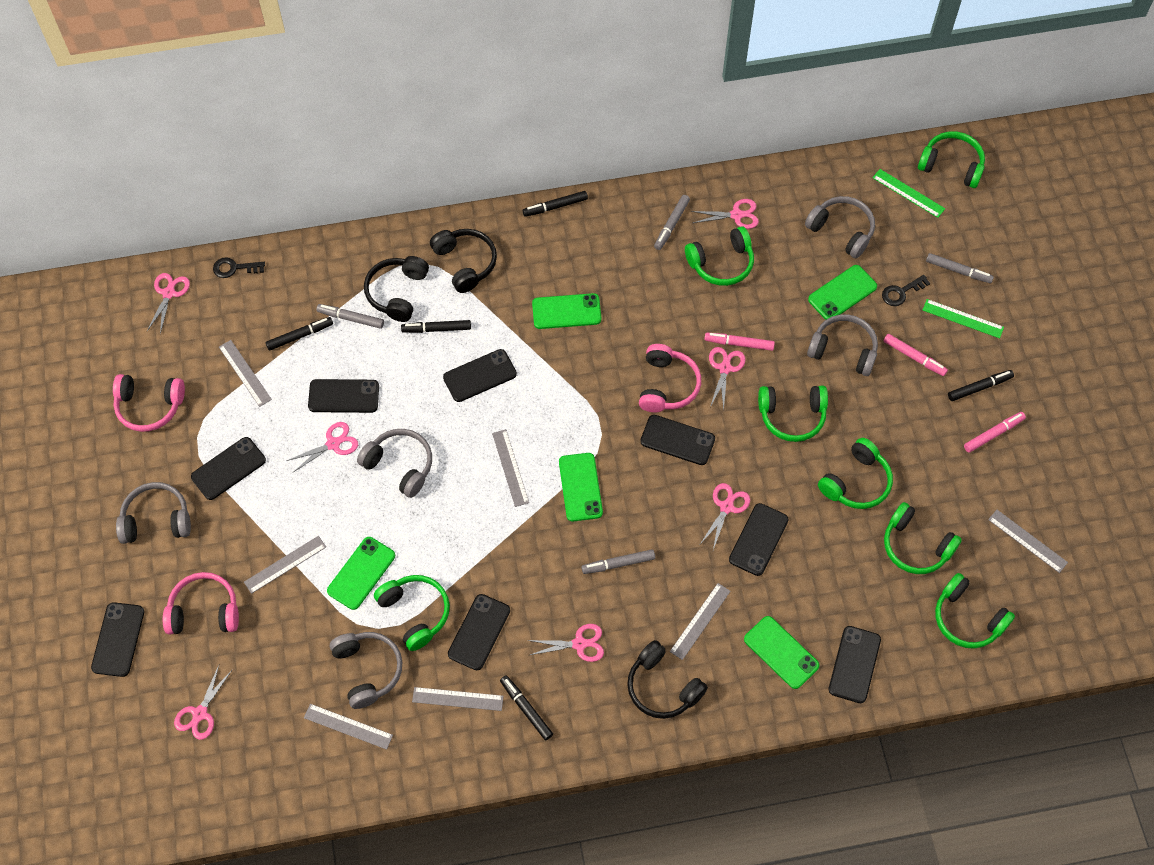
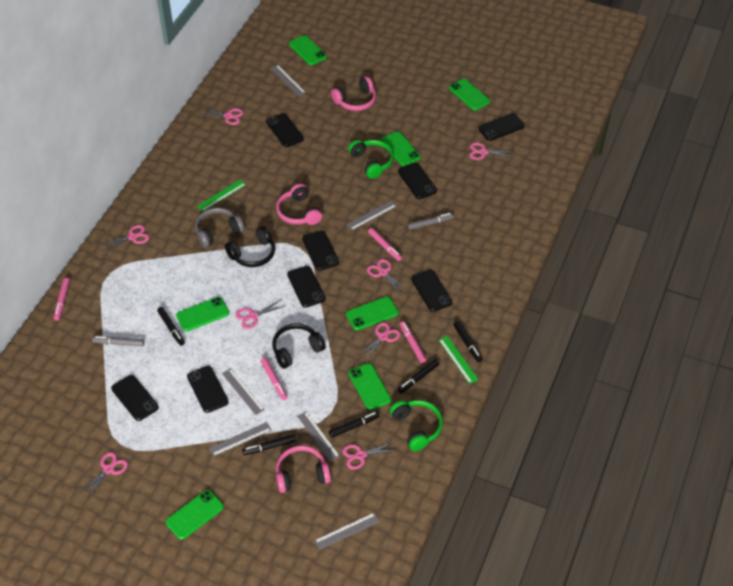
black headphones: [364,256,429,322] [430,229,497,293] [627,640,708,719] = 3 -> [225,226,275,267] [272,323,326,369] = 2
black key: [213,257,265,278] [882,275,930,306] = 2 -> none = 0
green headphones: [374,575,450,651] [685,226,754,286] [758,386,828,442] [818,438,893,509] [884,502,962,574] [918,131,985,188] [935,573,1015,649] = 7 -> [348,140,394,179] [390,400,443,451] = 2
green phone: [327,537,395,610] [532,293,601,329] [559,453,603,521] [744,616,819,689] [808,265,877,320] = 5 -> [166,490,224,540] [176,297,229,331] [289,35,327,65] [346,297,399,331] [348,363,391,410] [381,131,421,166] [449,79,490,110] = 7
grey headphones: [116,482,191,544] [330,632,402,709] [357,429,432,498] [805,196,875,258] [807,314,878,376] = 5 -> [195,208,244,248] = 1
grey marker: [316,304,384,329] [581,549,655,574] [654,195,690,250] [926,253,994,283] = 4 -> [92,336,144,346] [407,213,454,230] = 2
grey ruler: [219,340,272,407] [244,536,326,594] [304,704,393,750] [412,687,504,711] [492,429,529,507] [670,583,731,660] [988,510,1068,573] = 7 -> [209,422,272,456] [222,368,265,415] [271,65,306,96] [297,411,340,462] [314,513,379,550] [346,201,397,230] = 6
pink marker: [704,333,775,351] [884,334,948,376] [964,412,1026,453] = 3 -> [54,278,70,321] [260,358,288,400] [368,228,402,261] [400,321,427,363] = 4
pink scissors: [147,273,190,334] [174,665,233,740] [286,422,358,472] [527,624,604,662] [691,199,759,229] [700,483,750,550] [709,347,746,410] = 7 -> [78,452,128,499] [99,225,149,251] [200,108,244,125] [235,299,284,329] [342,441,397,470] [357,322,401,360] [367,259,408,295] [469,142,515,160] = 8

